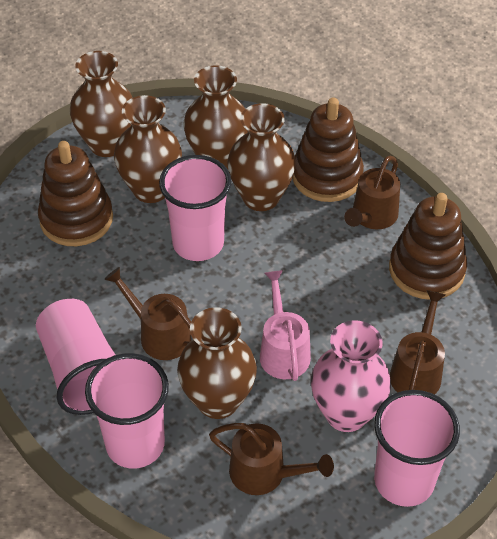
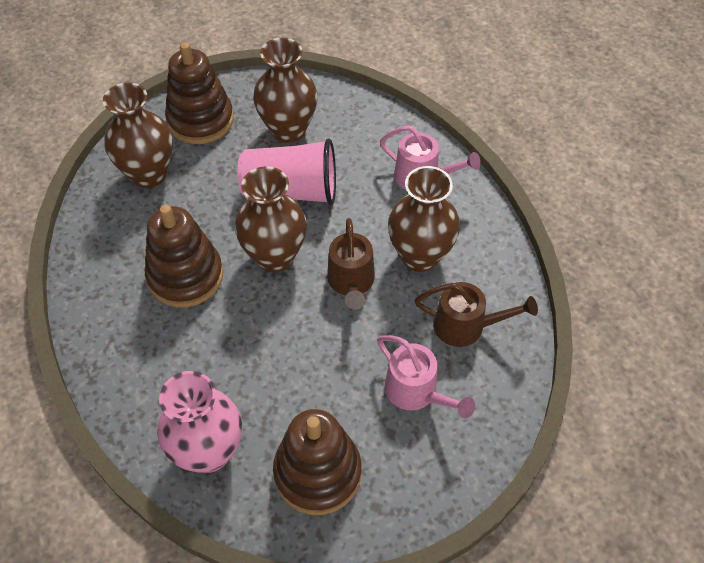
brown vase: [70,51,133,157] [114,95,182,203] [177,307,257,419] [183,65,248,169] [227,103,296,211] = 5 -> [103,82,173,188] [235,166,307,272] [253,38,318,143] [388,166,460,272] = 4
brown watering can: [104,267,191,360] [209,423,334,495] [344,156,400,229] [390,290,445,395] = 4 -> [327,218,375,310] [415,282,538,347] = 2
pink cup: [36,299,116,415] [85,353,169,469] [159,155,231,261] [374,390,460,507] = 4 -> [238,138,336,205] = 1
pink watering can: [260,270,311,381] = 1 -> [377,335,475,418] [380,126,481,189] = 2

